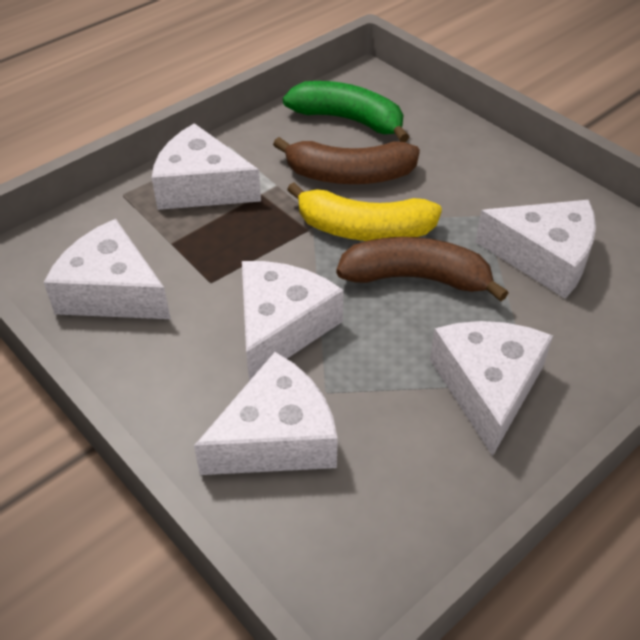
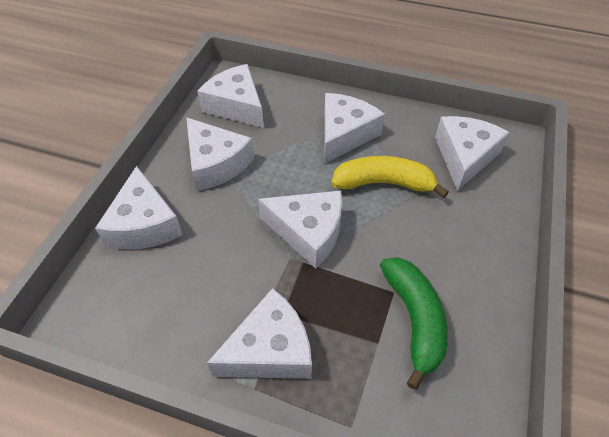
brown banana: [273,137,420,184] [336,237,508,302] = 2 -> none = 0
white cheese: [44,219,171,319] [152,123,261,210] [194,352,338,475] [242,261,344,381] [430,321,553,457] [475,200,596,298] = 6 -> [95,166,183,250] [186,117,254,191] [197,64,264,128] [207,288,312,379] [258,191,342,269] [324,93,385,163] [435,116,510,191] = 7

